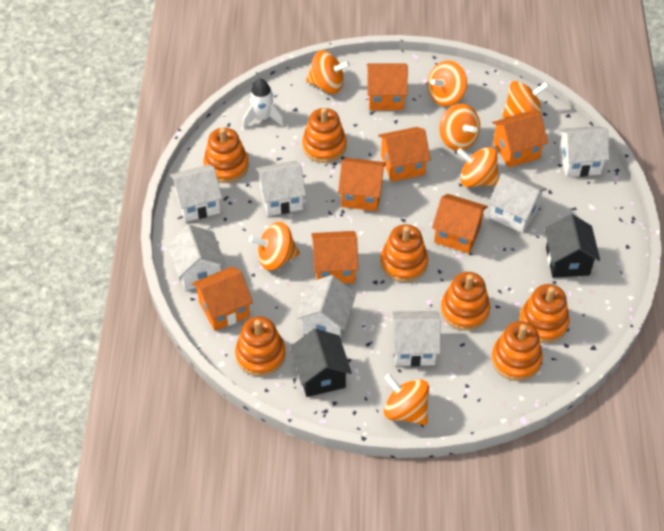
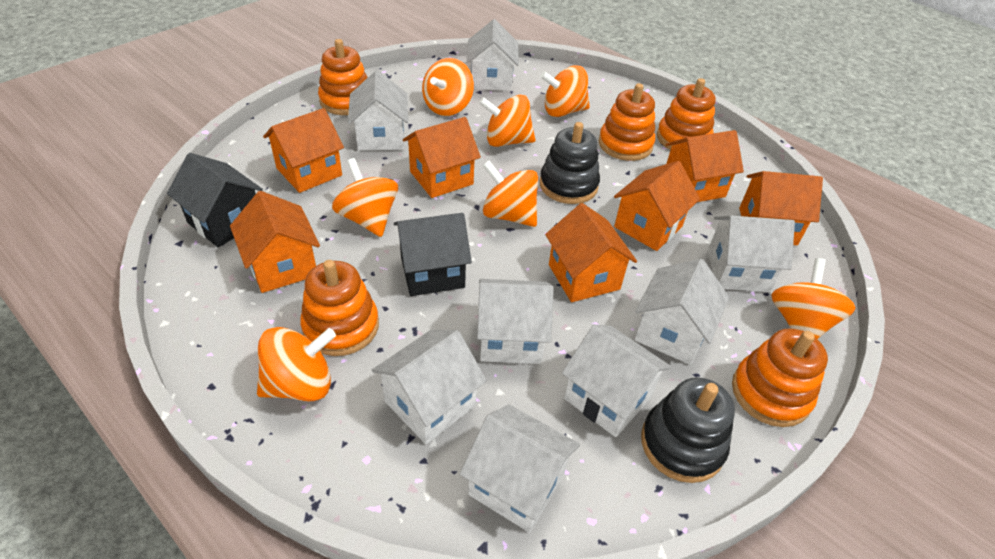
black stacking toy: none = 0 -> [540,122,600,204] [641,377,735,483] = 2
orange stacking toy: [203,128,249,183] [235,316,286,376] [302,108,347,163] [380,224,428,282] [441,272,490,331] [491,321,543,381] [519,284,569,343] = 7 -> [300,260,379,356] [318,39,368,115] [599,83,655,161] [657,78,716,150] [732,328,828,427] = 5
white house: [167,225,225,291] [170,164,222,222] [255,160,306,216] [296,275,356,339] [392,311,441,366] [489,172,547,233] [559,126,610,177] = 7 -> [348,71,408,151] [372,330,487,444] [460,405,580,533] [466,19,519,91] [477,279,554,364] [562,325,671,437] [634,259,729,365] [708,215,795,292] = 8
white rocket: [242,79,284,128] = 1 -> none = 0

